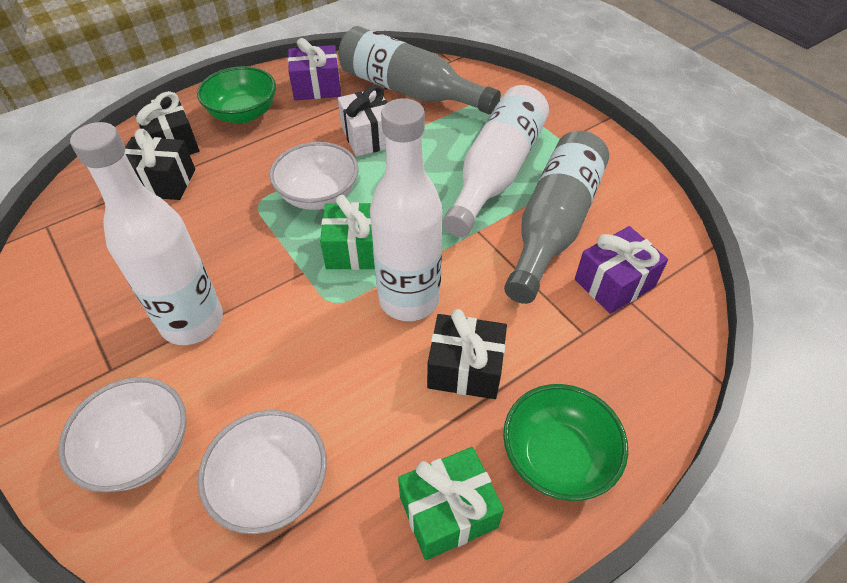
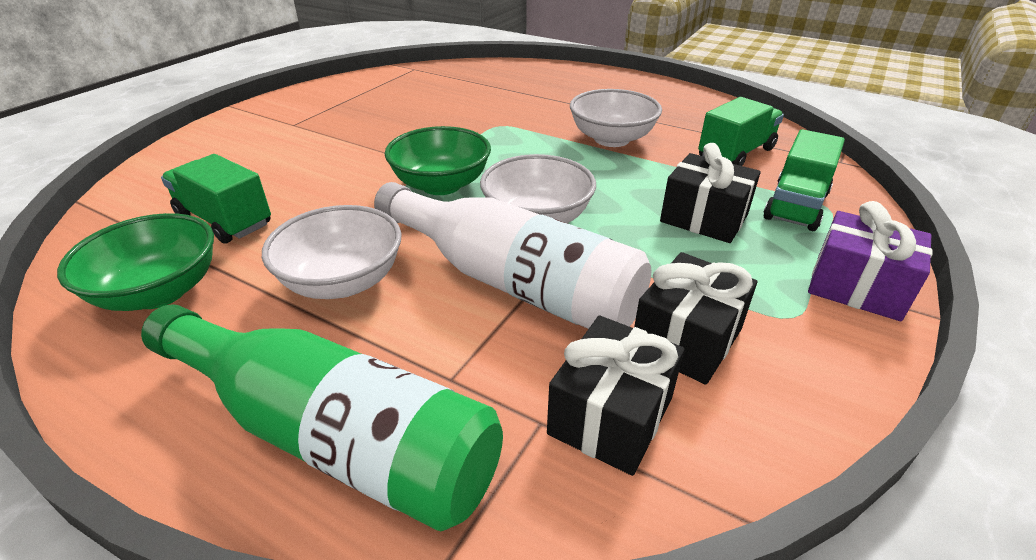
green bottle: none = 0 -> [141,304,503,531] = 1
green gift: [320,195,375,270] [398,447,504,560] = 2 -> none = 0
green truck: none = 0 -> [161,154,271,244] [698,97,784,166] [763,129,845,231] = 3
grey bottle: [338,26,501,115] [504,131,609,304] = 2 -> none = 0
purple gift: [288,38,341,101] [575,226,668,314] = 2 -> [808,201,933,321] = 1
white bottle: [70,122,223,345] [370,98,443,321] [442,85,549,237] = 3 -> [374,182,651,329] = 1
white gift: [338,85,388,156] = 1 -> none = 0

